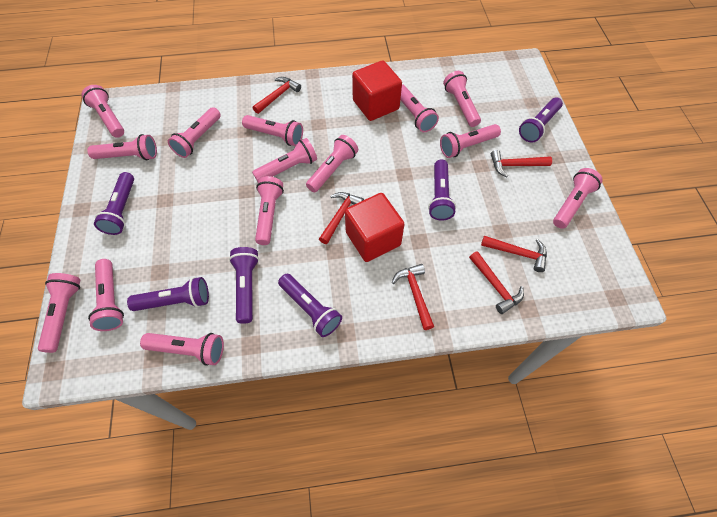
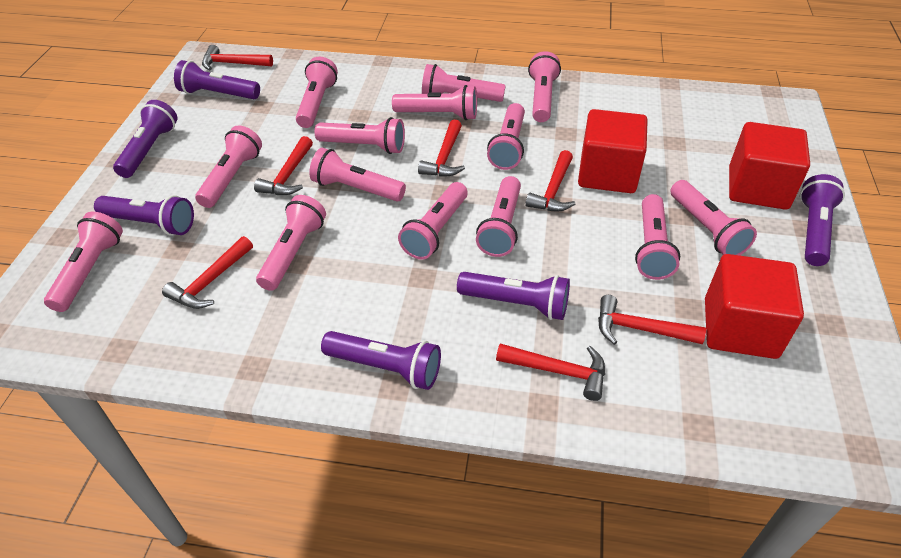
red cube: [345,193,404,262] [352,60,402,121] = 2 -> [578,109,648,193] [705,254,804,359] [729,122,810,209] = 3
red hammer: [253,77,301,114] [319,192,364,244] [392,264,434,330] [469,251,524,314] [481,236,547,272] [491,150,552,177] = 6 -> [162,236,253,309] [202,45,273,71] [254,136,313,195] [418,120,465,177] [496,343,605,401] [525,150,575,212] [598,295,706,345] = 7

